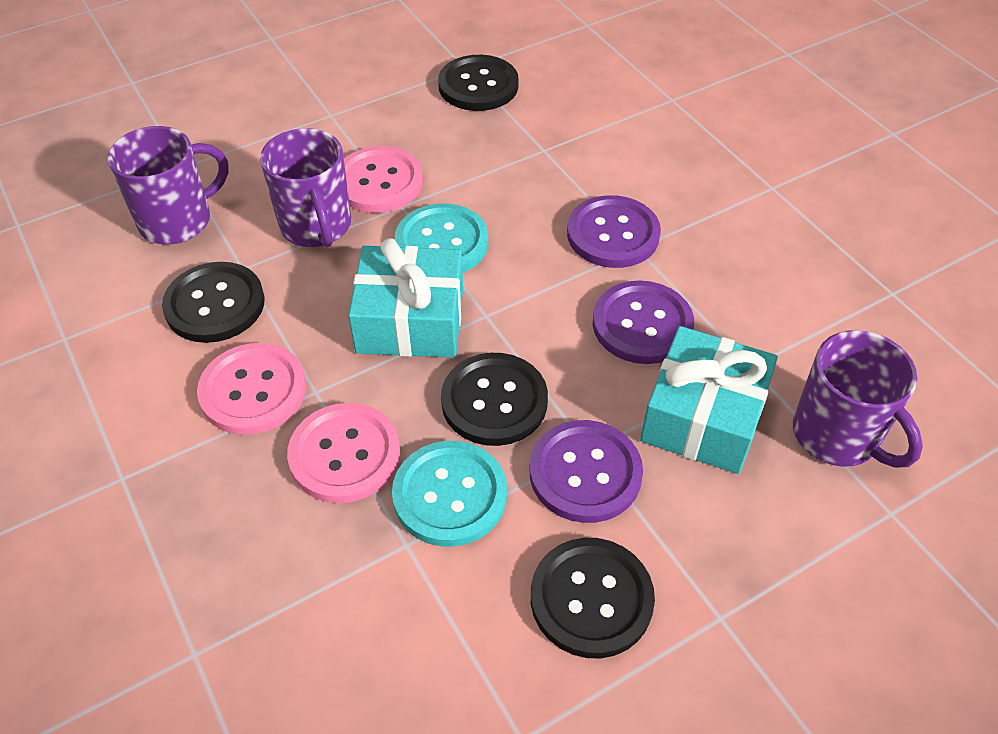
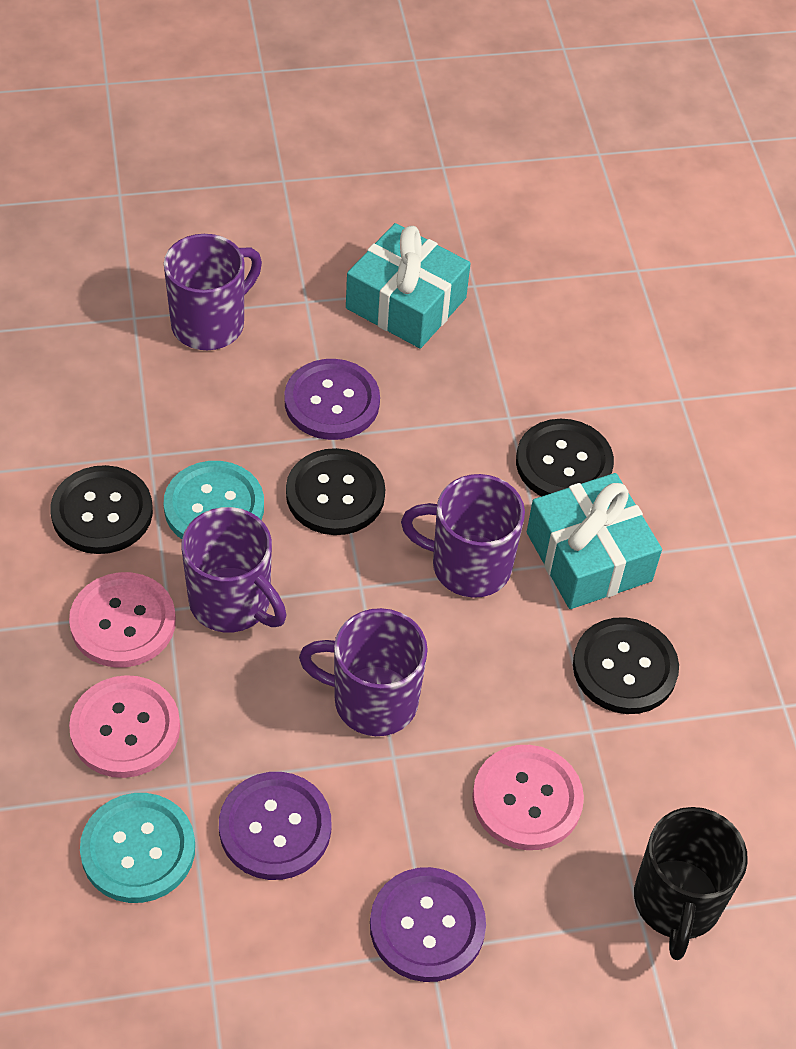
black mug: none = 0 -> [634,807,748,960] = 1
purple mug: [108,126,229,244] [260,128,351,247] [793,330,923,468] = 3 -> [164,234,262,350] [181,507,287,633] [299,608,428,736] [401,474,525,598] = 4

